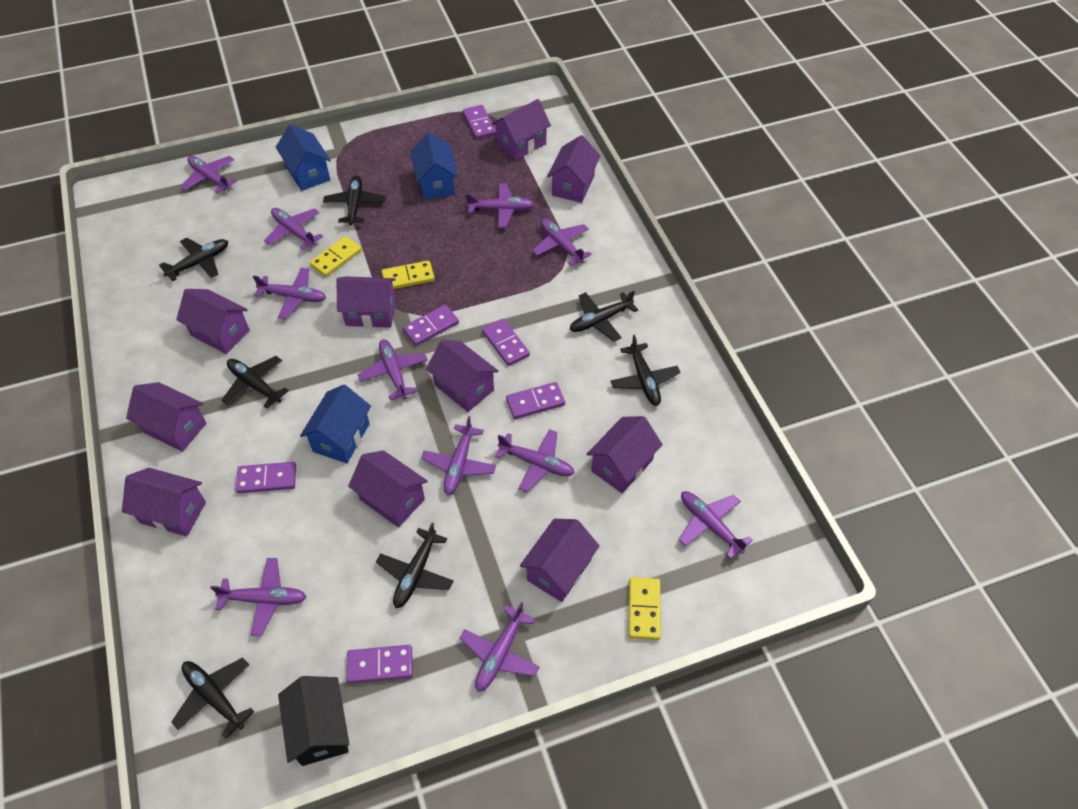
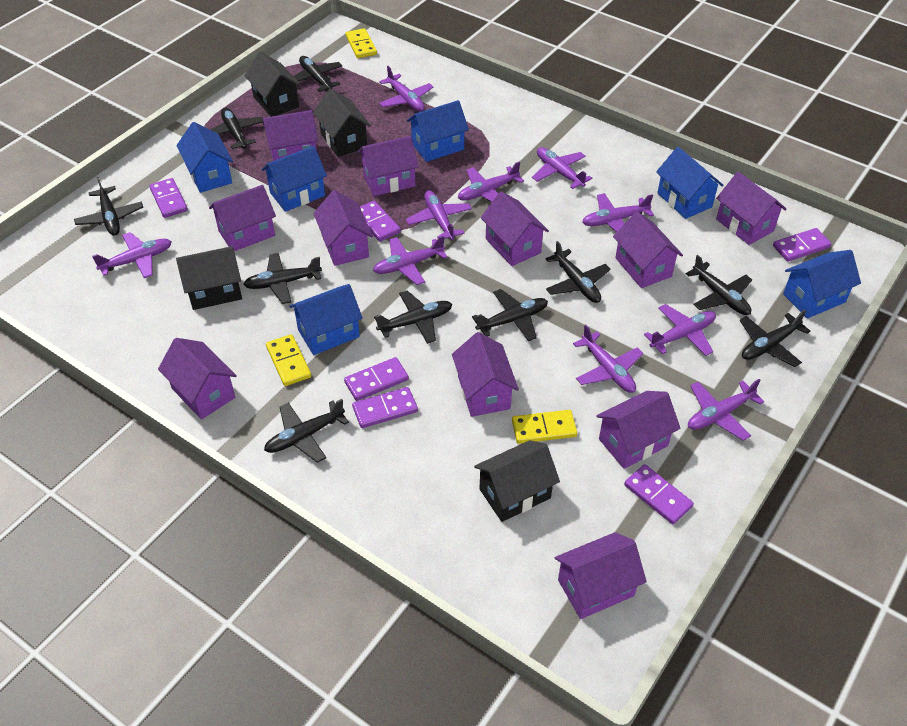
black house: [278,676,349,766] = 1 -> [176,246,242,310] [244,52,301,117] [313,89,371,157] [474,440,560,522] = 4
black plane: [159,238,228,281] [171,657,254,739] [222,356,289,409] [323,175,386,225] [376,523,454,608] [570,290,638,342] [610,334,680,406] = 7 -> [74,177,143,236] [210,108,263,149] [243,253,322,304] [264,399,349,463] [293,56,342,92] [374,290,452,344] [472,289,548,341] [545,241,610,303] [686,255,752,315] [740,310,810,367] = 10
blue house: [276,124,331,191] [300,385,371,463] [411,132,458,199] = 3 -> [176,122,233,193] [262,146,327,212] [289,284,363,355] [407,100,469,162] [656,147,724,219] [783,250,861,318] = 6
purple house: [122,468,206,537] [126,382,206,452] [176,289,250,354] [337,276,396,328] [348,450,428,527] [426,340,499,412] [492,99,551,161] [520,519,599,602] [547,135,601,203] [587,416,663,493] = 10 -> [158,338,237,420] [209,185,276,251] [263,110,319,161] [313,190,373,266] [358,136,419,196] [452,332,519,417] [481,191,549,266] [555,532,647,619] [596,391,681,469] [613,211,683,288] [716,172,787,245] = 11
purple plane: [180,156,237,194] [210,558,307,636] [253,268,326,319] [264,208,323,250] [358,339,428,400] [421,416,496,495] [460,602,539,692] [465,183,534,228] [495,429,574,492] [532,218,592,266] [679,491,753,559] = 11 -> [92,232,172,278] [373,236,448,285] [379,66,434,112] [406,190,472,240] [458,161,524,202] [532,147,592,189] [573,325,643,393] [582,193,654,232] [644,304,716,356] [688,379,764,441] = 10

